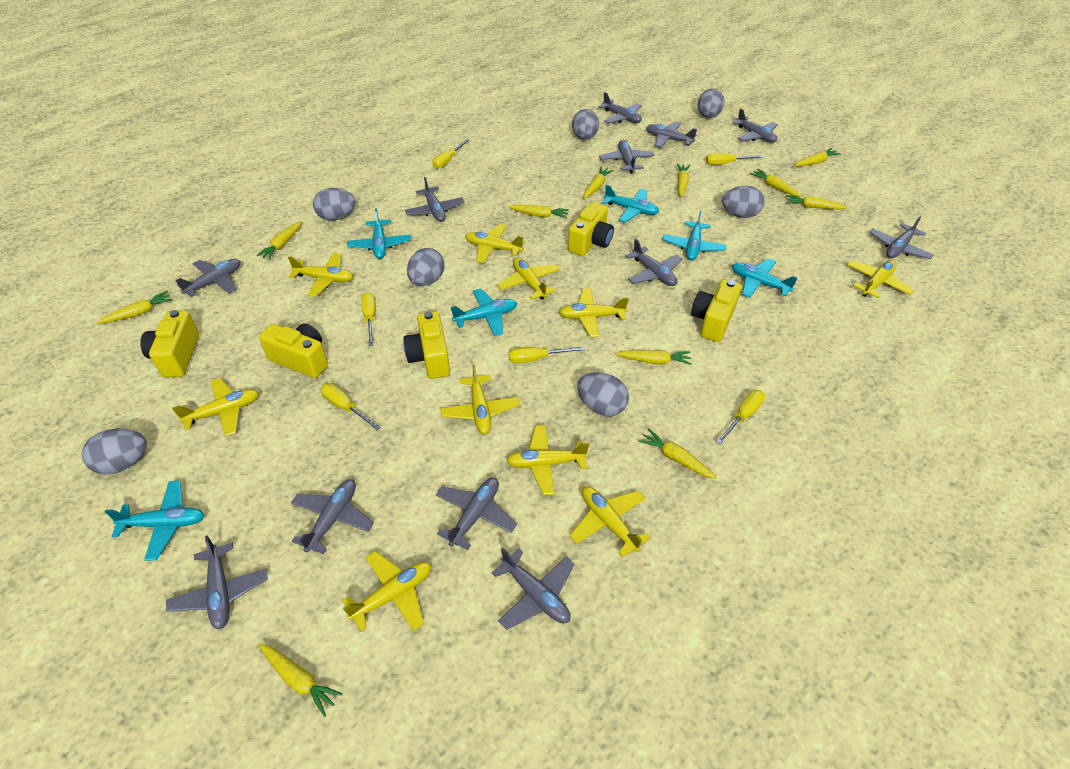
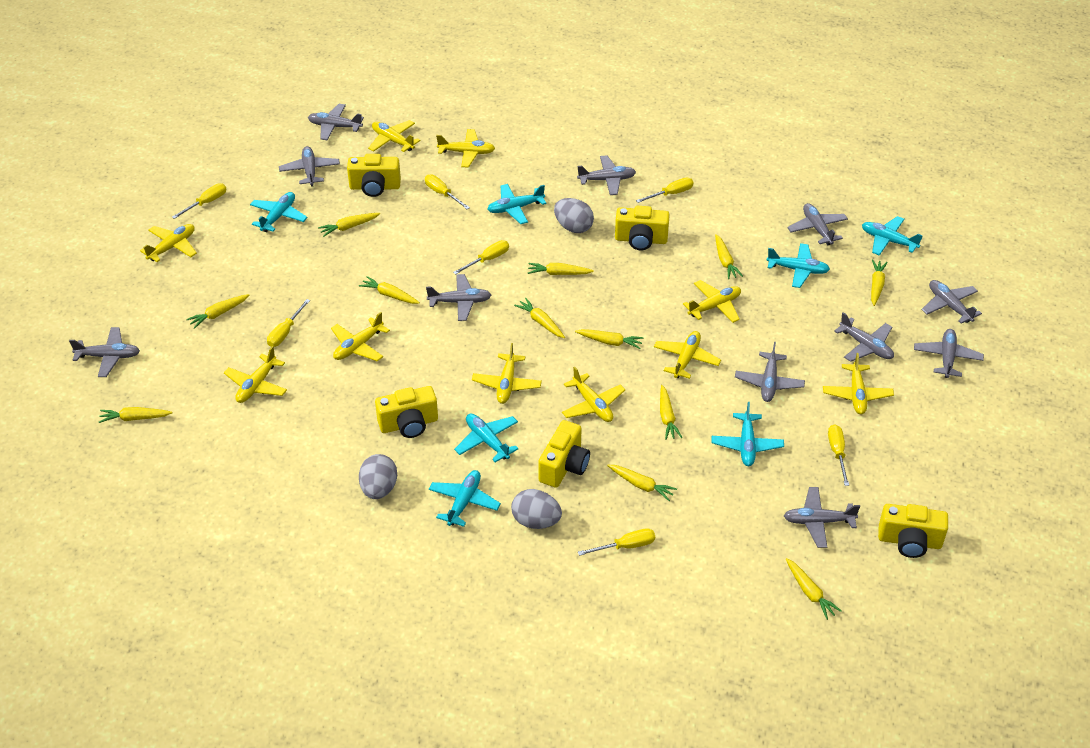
grey egg: [82,429,147,474] [313,188,356,221] [407,248,444,286] [572,109,599,140] [577,372,629,416] [698,89,725,118] [722,186,765,218] = 7 -> [359,454,397,499] [511,489,562,529] [554,198,594,233] = 3
grey plane: [166,535,268,630] [175,259,240,297] [291,479,374,554] [405,177,464,222] [436,478,517,550] [492,548,575,630] [598,92,642,124] [599,140,654,174] [625,239,683,286] [646,121,697,148] [732,108,778,143] [869,216,934,259] = 12 -> [69,327,140,377] [279,146,340,187] [308,104,364,140] [426,274,491,321] [577,155,636,195] [735,342,805,402] [784,487,860,548] [787,203,848,245] [834,312,894,362] [914,329,984,378] [921,280,982,323] = 11
turquoise plane: [105,481,205,561] [347,208,411,259] [451,288,517,336] [602,185,659,223] [662,211,727,261] [732,259,798,298] = 6 -> [250,192,308,232] [429,470,501,527] [454,414,519,462] [487,184,546,224] [712,402,784,466] [766,243,830,288] [862,216,923,256] = 7
yellow carrot: [97,291,172,324] [256,221,302,260] [258,644,343,717] [508,205,569,218] [584,167,614,199] [616,350,692,365] [639,429,717,479] [677,164,690,197] [750,169,802,197] [786,195,848,209] [795,148,841,166] = 11 -> [99,407,172,423] [186,294,249,329] [318,213,380,237] [359,276,420,304] [514,298,565,338] [528,263,594,275] [575,329,644,349] [607,465,677,501] [660,385,683,440] [715,234,743,279] [786,558,842,620] [871,260,888,306] = 12
yellow screwdriver: [321,383,381,430] [361,292,376,346] [432,139,470,169] [509,347,585,363] [706,153,763,165] [716,390,765,444] = 6 -> [172,183,226,219] [267,299,310,347] [425,174,470,209] [453,240,509,275] [578,528,655,556] [636,177,693,203] [828,424,849,486] = 7

